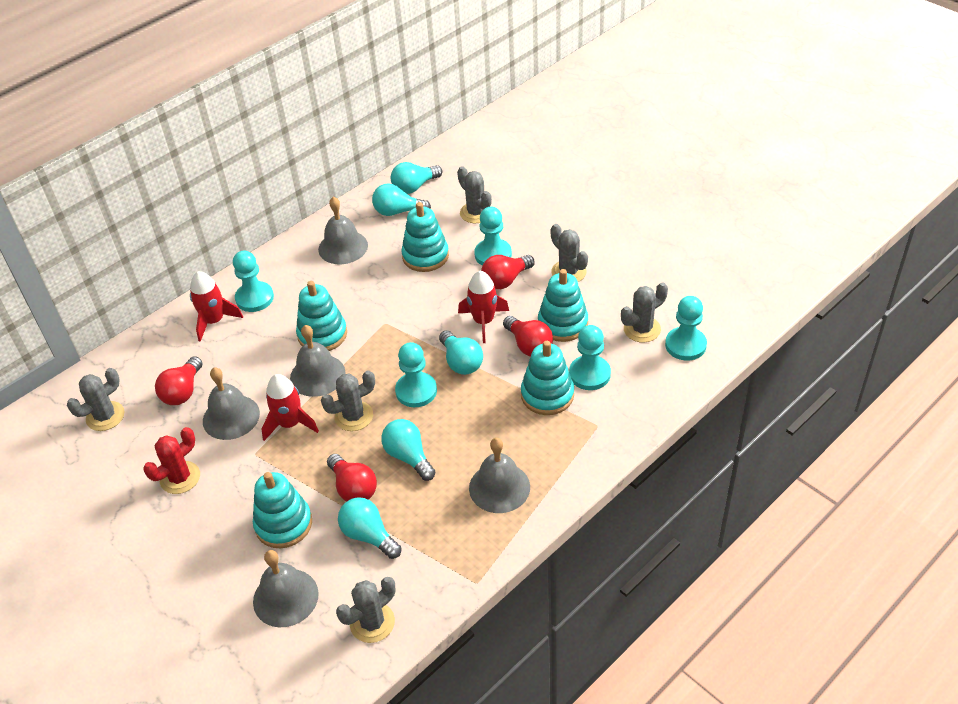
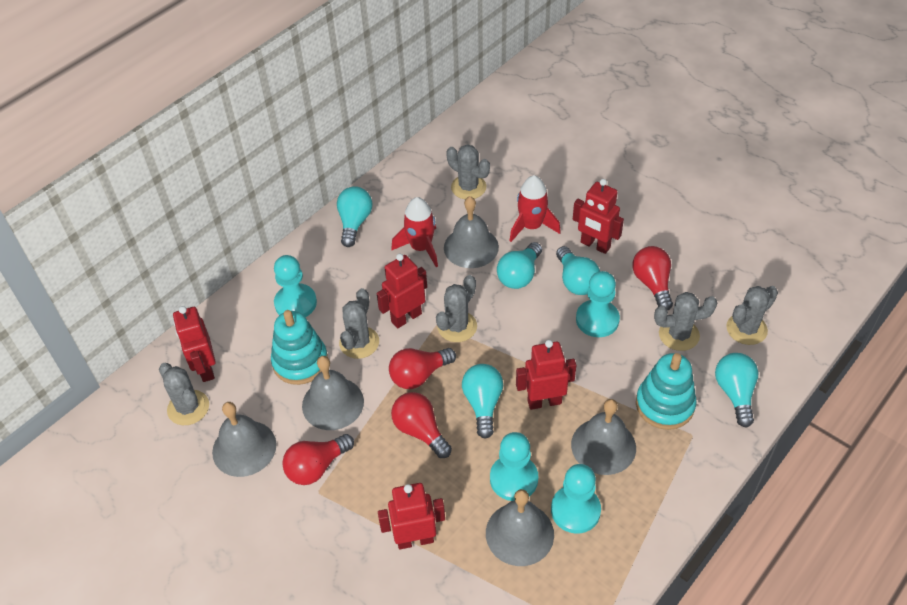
red cactus: [144,427,200,494] = 1 -> none = 0
red robot: none = 0 -> [173,306,216,382] [376,254,427,328] [378,483,445,550] [516,340,576,410] [573,179,624,254] = 5
red rocket: [190,271,243,342] [262,374,319,441] [458,271,509,343] = 3 -> [391,197,438,267] [509,175,561,242] = 2
turquoise pawn: [233,251,274,312] [395,342,437,407] [474,207,512,266] [569,325,611,390] [665,296,707,361] = 5 -> [274,255,317,317] [490,432,538,501] [551,464,601,533] [576,271,620,337] = 4
turquoise stacking toy: [253,472,312,548] [296,281,347,351] [401,202,449,272] [521,341,574,415] [538,269,588,342] = 5 -> [271,310,328,385] [636,353,696,430] = 2

